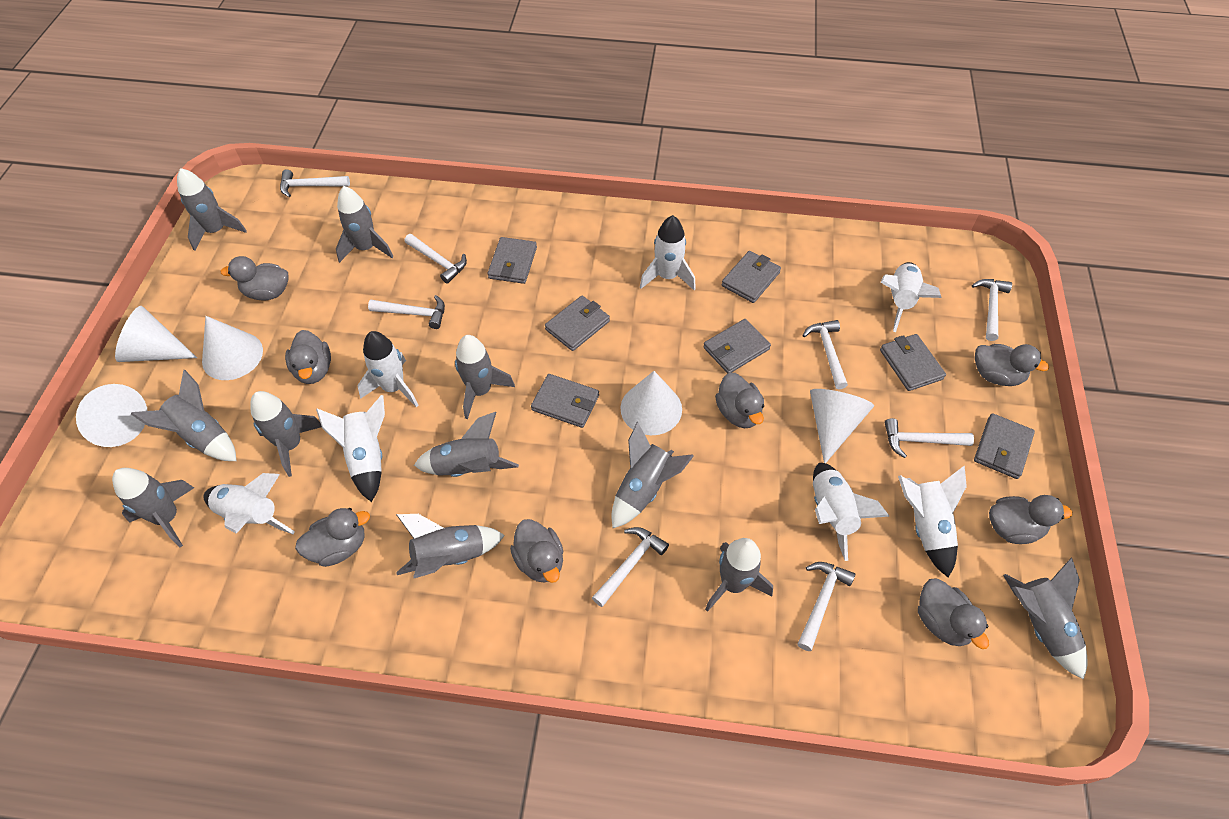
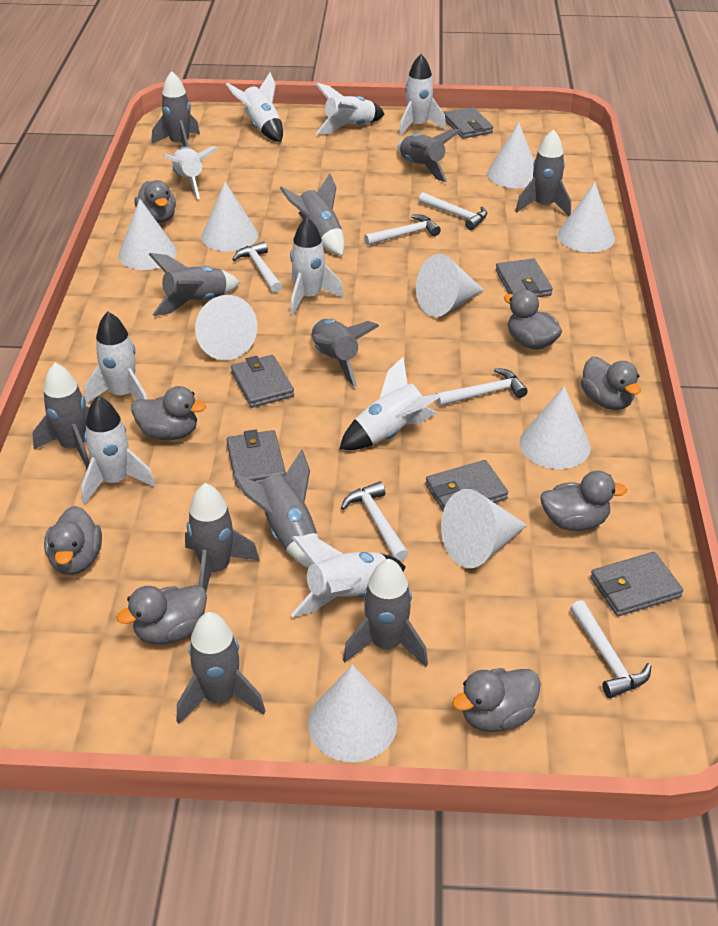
grey wallet: [488,237,537,284] [531,374,599,428] [545,296,610,351] [703,319,771,373] [721,251,781,303] [880,334,946,391] [974,413,1035,479] = 7 -> [227,430,286,488] [231,355,294,408] [426,460,508,511] [444,107,493,139] [496,258,553,297] [590,552,683,616] = 6
white cone: [76,384,147,447] [115,306,197,362] [202,316,263,380] [621,371,682,435] [810,389,874,463] = 5 -> [118,199,177,270] [195,295,257,360] [201,182,258,252] [308,665,397,762] [416,254,484,317] [441,489,527,568] [487,122,534,188] [519,386,591,469] [558,182,615,252] = 9
white hammer: [280,169,350,197] [368,295,445,329] [405,234,467,283] [592,527,669,607] [798,562,855,651] [802,320,848,389] [884,418,974,458] [972,279,1012,341] = 8 -> [232,242,282,293] [341,481,409,561] [364,215,441,246] [419,192,487,230] [436,368,528,406] [570,600,651,698] = 6
white rocket: [204,473,295,534] [316,395,385,502] [357,331,419,407] [640,215,696,290] [813,463,890,561] [880,262,941,332] [898,466,967,578] = 7 -> [81,396,156,505] [84,312,147,404] [163,146,218,199] [226,73,283,142] [290,217,344,315] [291,536,406,617] [315,83,385,135] [339,357,441,450] [399,54,446,136] = 9

